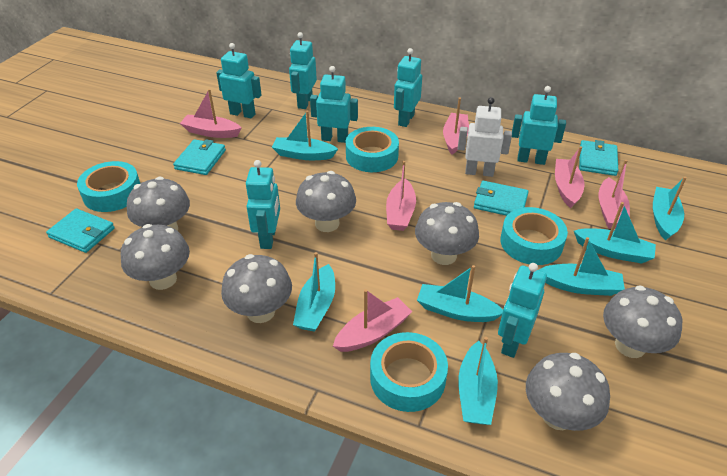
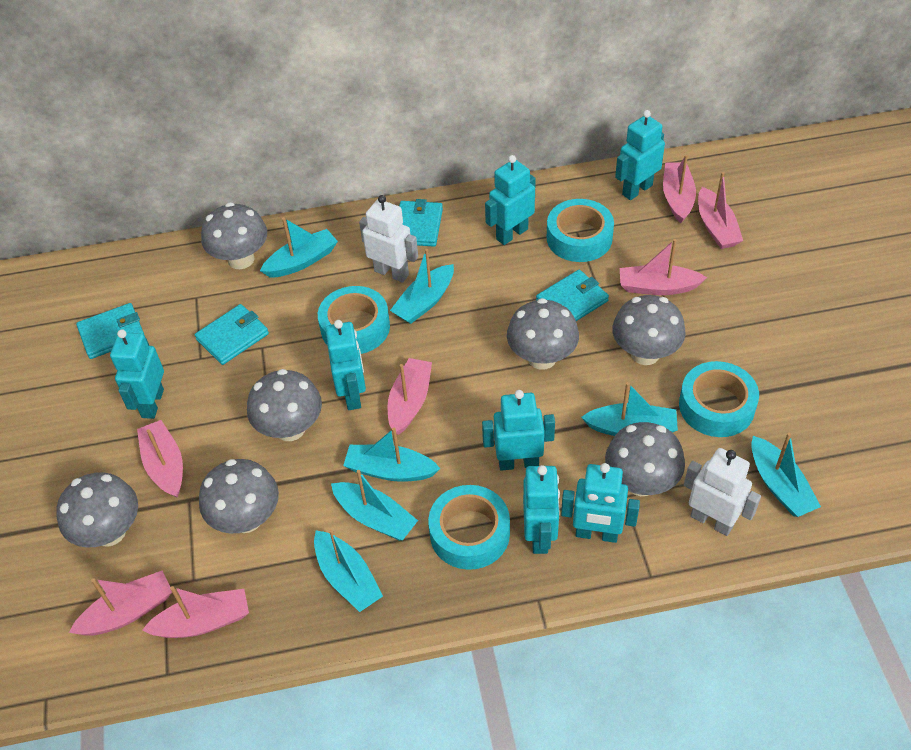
pink boat: [180,89,241,138] [333,289,412,352] [386,161,416,231] [443,98,469,155] [555,146,585,208] [599,160,630,229] = 6 -> [69,571,172,636] [137,420,183,498] [142,586,249,638] [388,358,432,435] [620,239,707,295] [663,155,696,223] [698,172,743,249] = 7
white robot: [458,97,512,177] = 1 -> [359,195,418,283] [684,448,761,536] = 2

